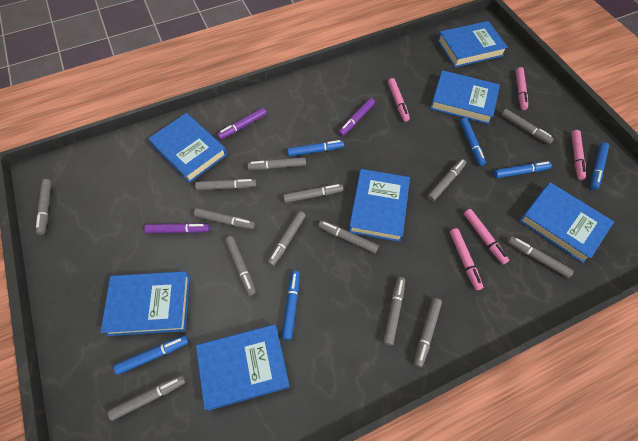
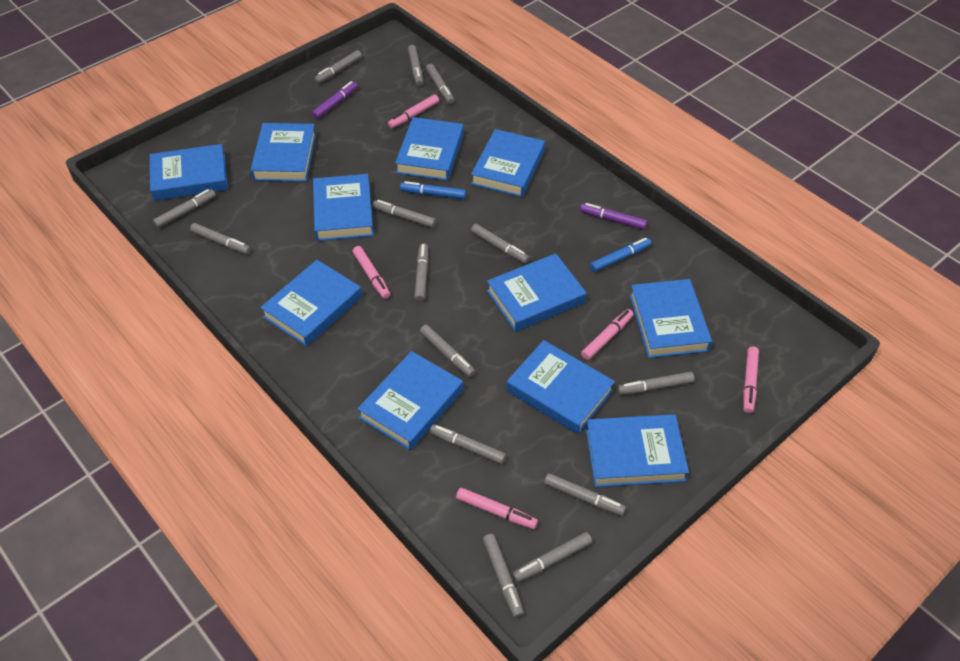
blue book: [100,271,190,336] [148,113,227,183] [196,324,290,411] [349,169,410,242] [430,70,500,124] [437,21,508,67] [520,182,614,263] = 7 -> [150,144,228,201] [250,123,316,182] [260,260,362,347] [313,174,374,241] [357,351,463,450] [395,117,464,181] [471,129,545,197] [487,253,586,332] [506,340,615,434] [586,414,689,487] [630,279,712,358] = 11
blue marker: [114,335,189,375] [282,271,300,340] [287,140,344,157] [460,118,486,166] [493,161,552,178] [590,142,609,190] = 6 -> [400,181,466,199] [590,238,651,272] = 2
purple marker: [144,223,210,233] [217,108,267,140] [338,98,375,136] = 3 -> [312,81,357,119] [580,203,647,230] = 2

